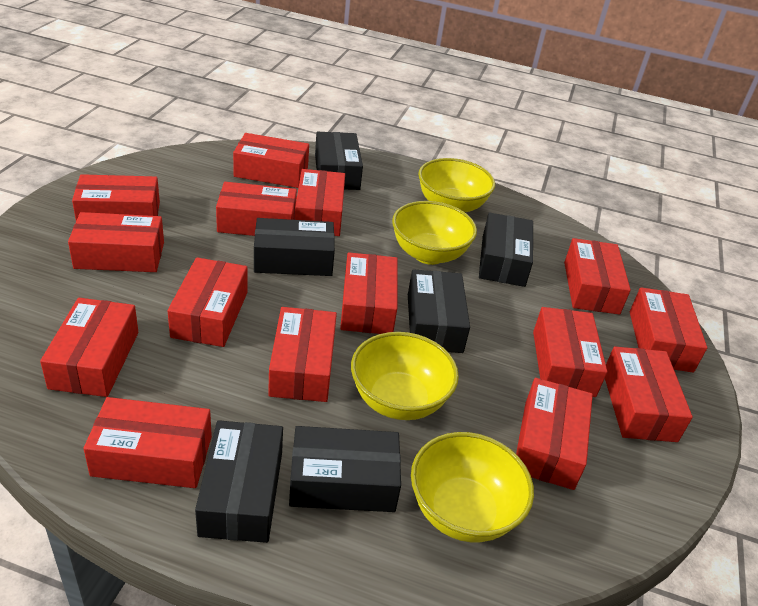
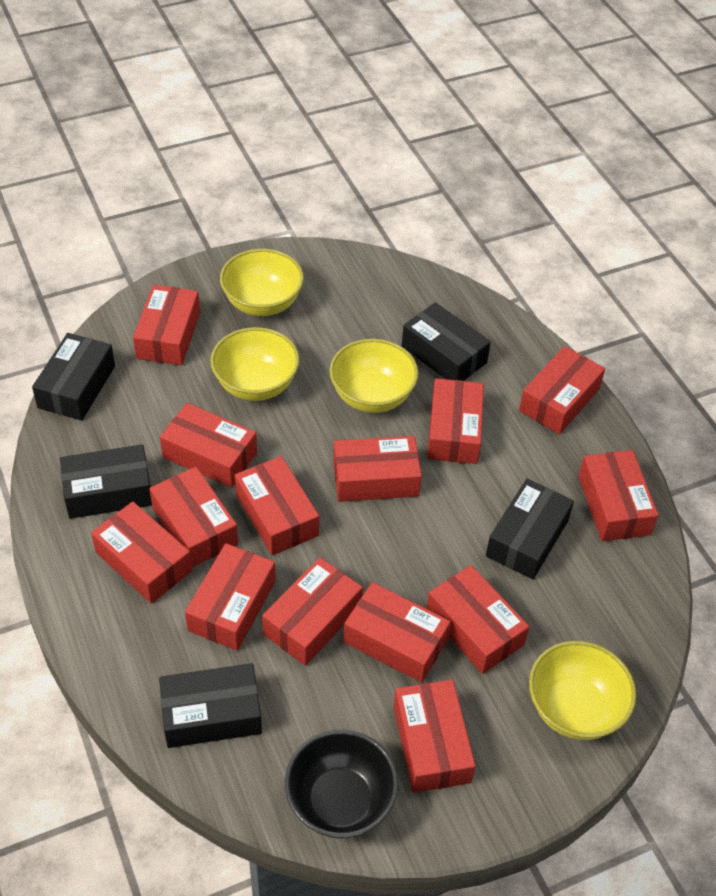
black bowl: none = 0 -> [285,730,398,838] = 1
black box: [195,420,283,543] [254,218,335,276] [289,426,401,512] [315,132,363,190] [408,269,470,353] [479,212,533,287] = 6 -> [32,333,115,421] [60,444,152,519] [159,663,262,748] [402,302,491,381] [486,479,574,579] = 5
red box: [40,298,138,397] [68,212,164,272] [72,174,160,221] [83,397,212,488] [168,257,247,347] [216,182,297,236] [233,133,309,188] [268,307,337,402] [295,169,345,236] [340,252,398,334] [516,378,593,490] [533,307,607,397] [564,238,631,315] [605,347,693,442] [630,287,707,373] = 15 -> [91,502,192,604] [133,285,200,365] [149,467,238,567] [160,403,257,488] [185,543,276,651] [235,456,319,555] [262,558,363,666] [333,436,422,502] [343,582,451,683] [394,680,476,793] [426,565,529,674] [427,378,484,464] [519,346,605,434] [579,450,659,541] = 14

